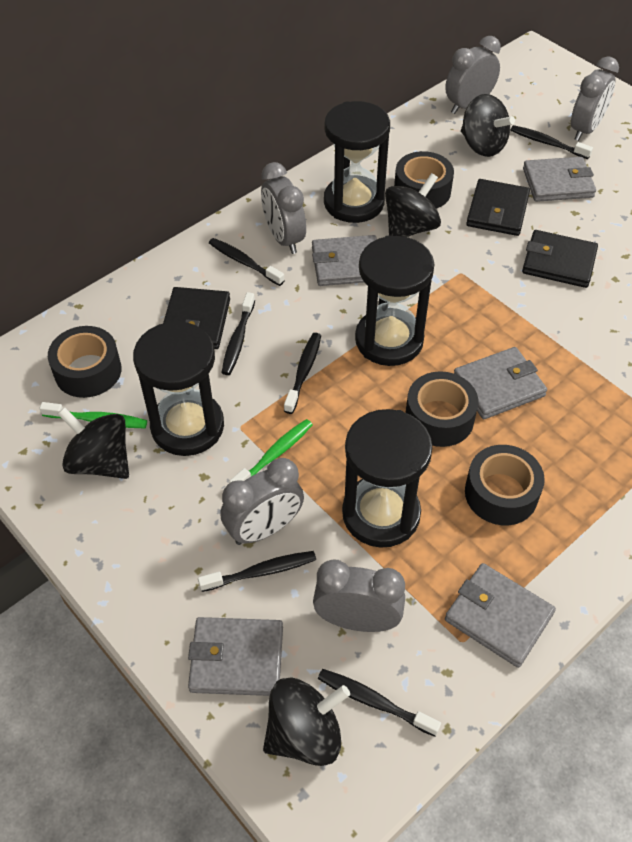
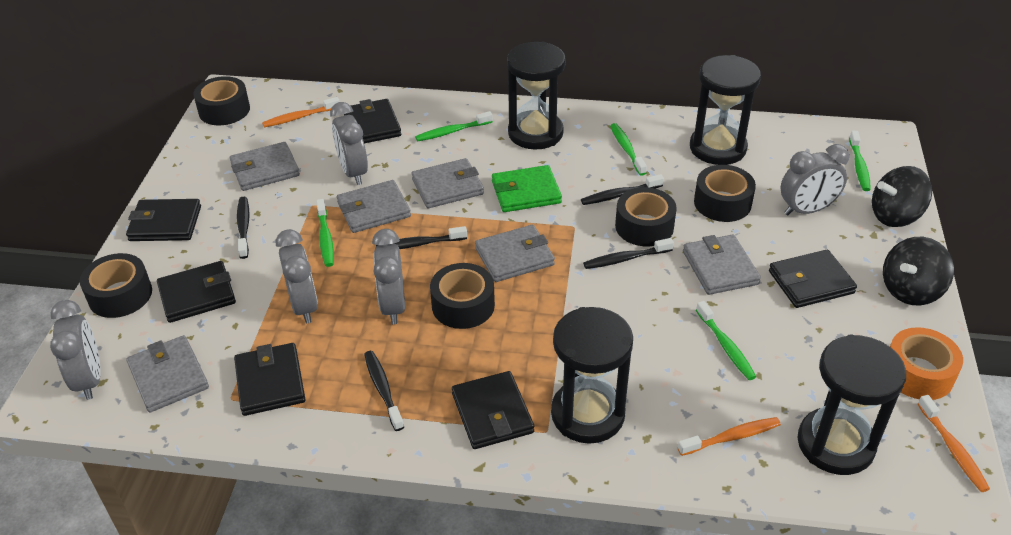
black spinning top: [58,407,129,479] [263,677,350,766] [385,173,441,237] [461,94,515,157] = 4 -> [872,166,932,227] [883,237,954,305] = 2
black tape: [48,326,122,398] [394,151,454,209] [405,371,478,447] [465,445,545,525] = 4 -> [80,253,152,318] [193,76,250,125] [430,263,495,329] [615,187,677,246] [694,165,756,222] = 5
black toothbrush: [198,551,316,592] [209,238,285,286] [221,292,255,375] [284,333,321,414] [318,669,441,737] [510,125,593,159] = 6 -> [237,197,250,259] [364,351,404,431] [376,226,467,249] [581,174,664,205] [583,238,674,269] = 5
black wallet: [163,287,230,349] [466,179,530,236] [522,230,598,288] = 3 -> [126,199,201,241] [157,261,236,323] [234,343,306,416] [344,99,401,143] [452,371,534,449] [769,250,857,308] = 6
green toothbrush: [40,402,147,428] [229,419,313,483] = 2 -> [316,199,334,267] [415,111,493,141] [610,123,647,176] [696,301,756,380] [849,131,871,191] = 5
green wallet: none = 0 -> [492,165,562,212] = 1
grey wallet: [188,617,283,696] [312,235,377,286] [445,563,556,668] [454,347,547,419] [523,157,596,202] = 5 -> [126,335,209,413] [230,142,300,191] [337,180,411,233] [411,158,484,208] [475,225,555,282] [683,235,761,295] = 6
orange tape: none = 0 -> [890,327,963,400] = 1
orange toothbrush: none = 0 -> [262,97,340,127] [678,417,781,456] [918,395,990,492] = 3

